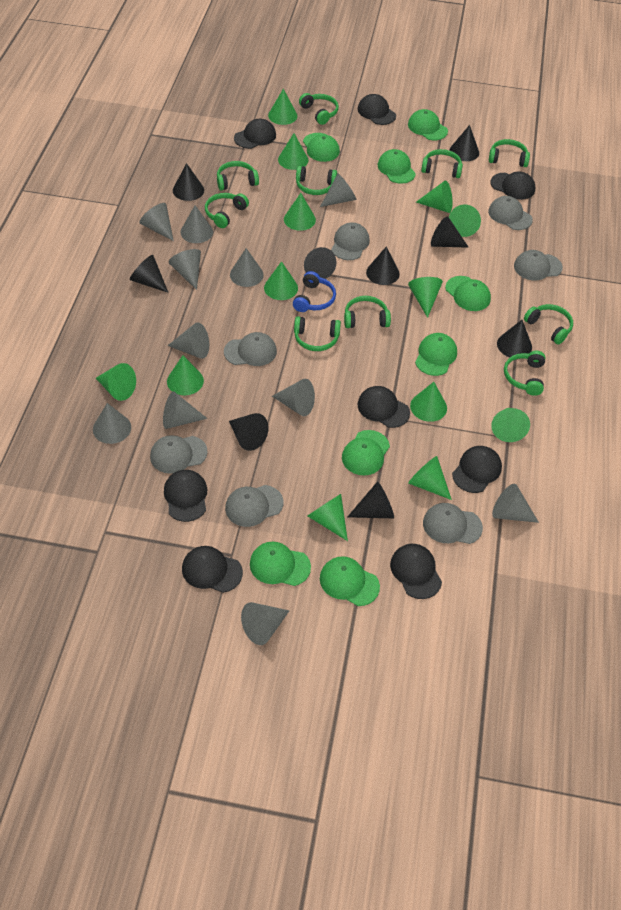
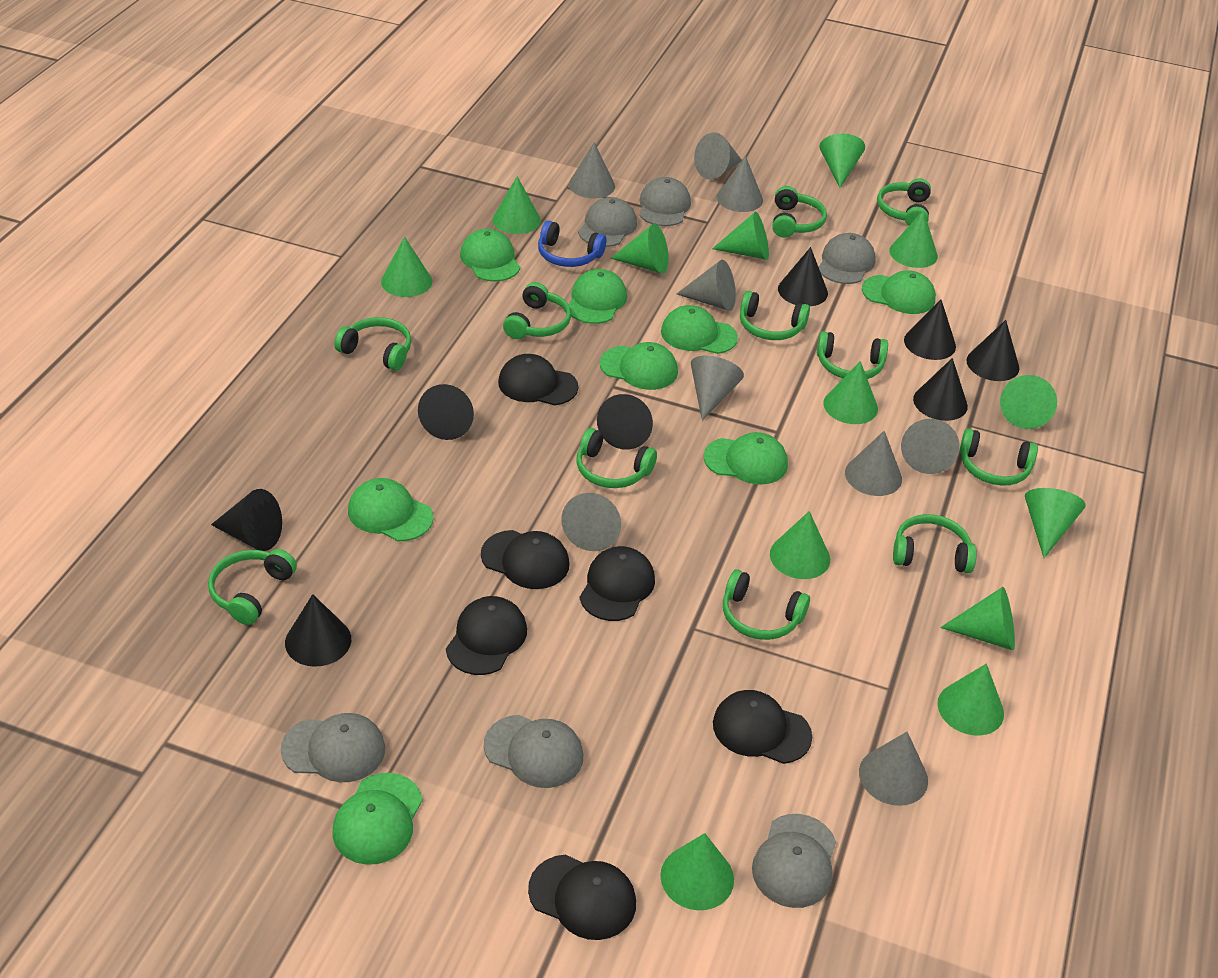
black cap: [164,470,207,522] [182,546,243,593] [234,119,276,149] [358,94,396,125] [358,386,410,428] [390,544,442,599] [452,446,502,493] [491,171,535,200] = 8 -> [446,596,527,675] [481,530,569,589] [498,354,578,405] [528,855,636,940] [579,546,655,621] [713,690,812,764] = 6
black cone: [130,255,169,293] [173,163,204,201] [229,413,269,451] [304,247,337,279] [348,482,394,518] [366,246,400,285] [431,217,469,248] [449,125,479,161] [497,320,532,357] = 9 -> [211,489,282,551] [285,594,351,667] [418,384,474,440] [597,394,653,450] [778,247,828,306] [904,299,956,360] [913,358,968,421] [967,320,1019,381] = 8
green headphones: [205,193,249,228] [217,161,259,190] [294,316,341,351] [296,166,337,195] [299,93,339,125] [344,296,391,328] [421,149,463,178] [489,139,530,167] [504,351,545,396] [524,304,573,345] = 10 -> [208,549,297,625] [334,317,412,371] [503,282,571,339] [576,428,657,488] [723,569,810,640] [740,291,810,340] [772,186,827,238] [817,331,888,379] [877,178,931,226] [893,514,977,573] [960,428,1038,486] = 11
grey cap: [150,435,208,474] [224,332,277,366] [225,485,284,527] [331,222,370,260] [423,503,483,544] [488,196,533,230] [514,250,563,280] = 7 -> [281,713,385,782] [484,715,583,788] [578,197,637,247] [639,177,691,226] [752,814,836,908] [819,233,876,284] = 6
grey cone: [93,403,131,444] [139,203,174,241] [163,391,207,429] [167,322,209,359] [169,249,201,290] [180,205,213,243] [230,248,264,287] [241,602,289,645] [272,379,315,416] [320,174,356,207] [492,484,539,523] = 11 -> [561,493,621,551] [569,142,615,198] [677,260,736,311] [691,356,744,421] [694,133,742,180] [717,156,763,212] [845,431,902,496] [859,732,928,806] [901,419,960,474] = 9

